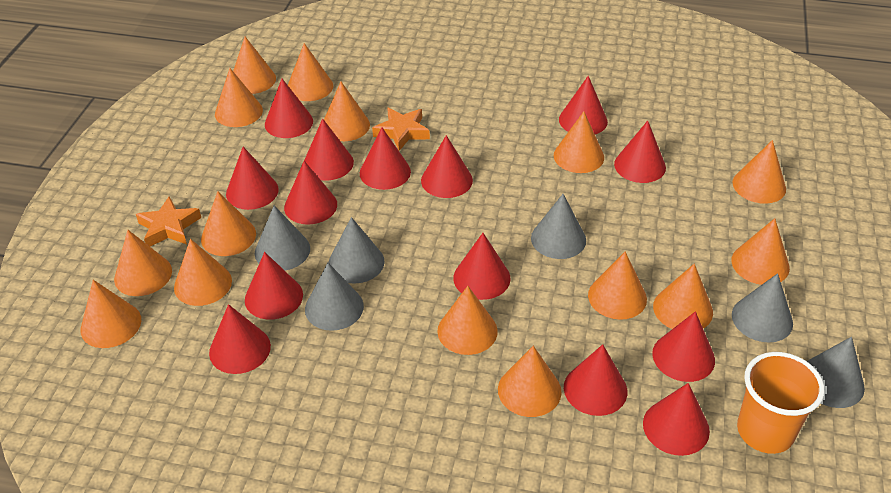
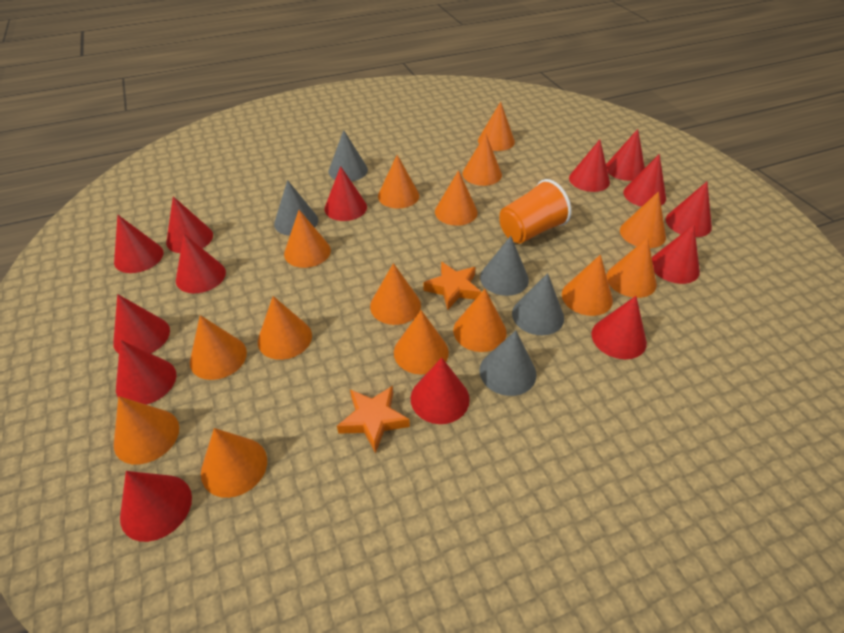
grey cone: [255,206,310,271] [305,263,364,331] [328,217,385,284] [531,194,586,259] [732,273,793,342] [807,337,865,408] = 6 -> [274,180,318,236] [329,130,368,181] [479,331,536,396] [480,236,529,296] [512,273,564,335] = 5

